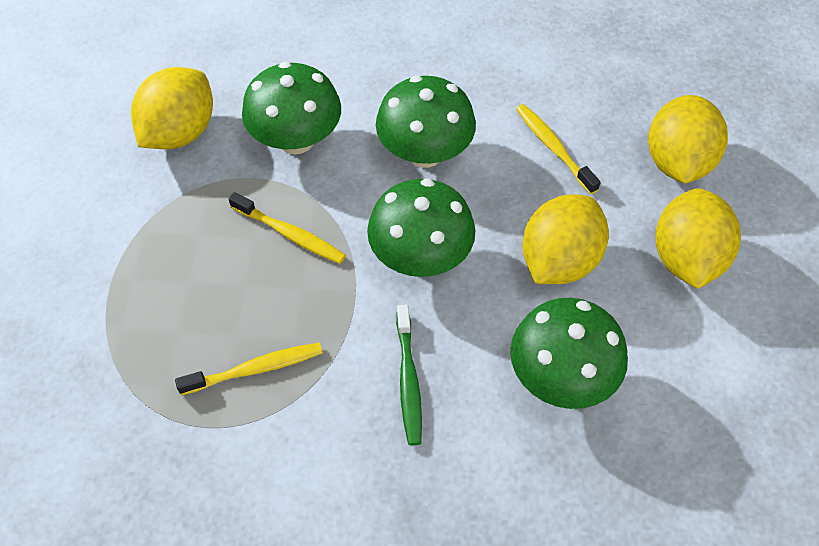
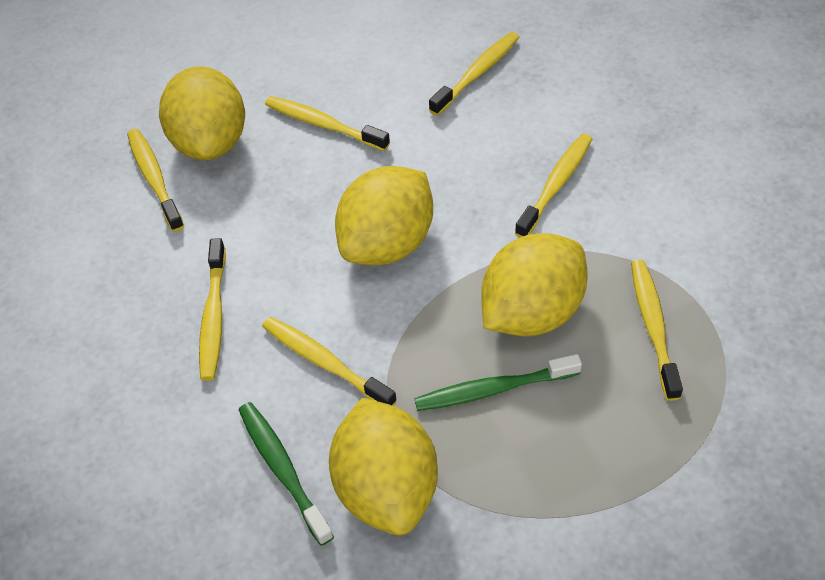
green mushroom: [242,62,341,154] [367,179,475,277] [376,76,476,168] [510,298,628,409] = 4 -> none = 0
green toothbrush: [396,304,422,445] = 1 -> [239,402,334,546] [414,354,582,411] = 2
yellow toothbrush: [175,343,323,395] [229,192,346,264] [516,104,601,195] = 3 -> [127,129,184,232] [199,238,226,381] [262,317,397,406] [265,96,390,151] [429,32,520,116] [515,133,592,238] [631,260,683,401] = 7

